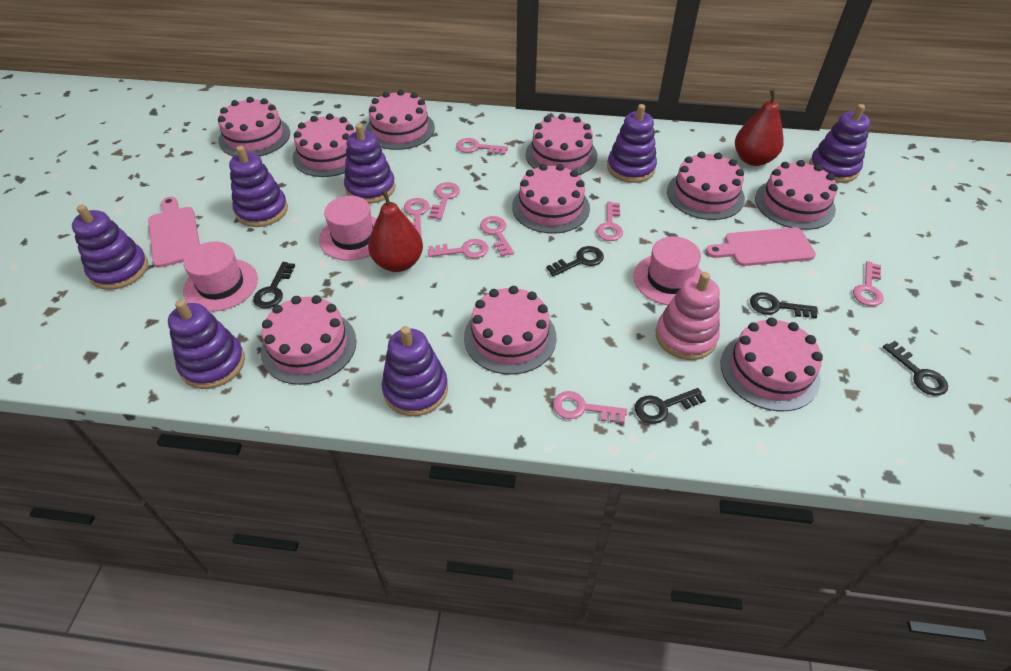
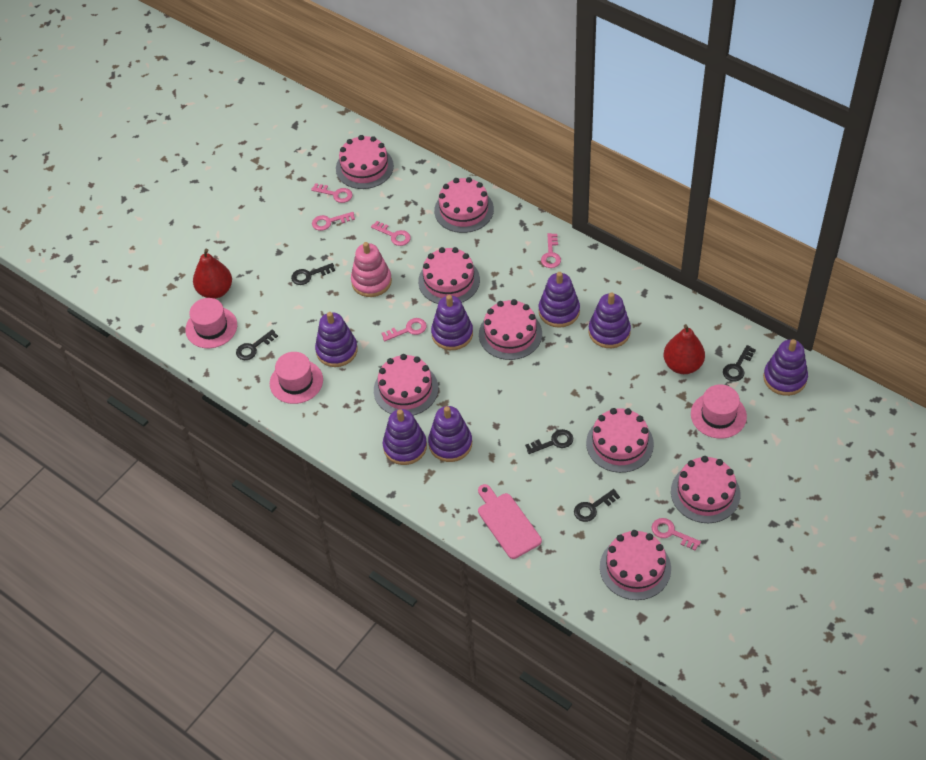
pink cake: [218,97,290,157] [261,295,357,385] [292,114,355,177] [366,90,435,150] [464,286,557,374] [512,164,590,234] [526,114,597,175] [667,152,745,220] [720,317,823,411] [755,160,838,230] = 10 -> [336,135,394,189] [374,354,438,415] [418,247,480,304] [434,177,494,233] [479,299,542,360] [586,408,654,473] [600,530,671,600] [671,456,740,523] = 8
pink cutting board: [148,197,200,268] [706,227,816,266] = 2 -> [478,484,542,559] = 1
pink key: [404,198,430,236] [428,239,488,258] [429,182,460,220] [456,138,508,155] [480,216,514,257] [553,391,627,423] [597,202,623,241] [853,261,883,306] = 8 -> [311,183,353,203] [312,212,355,231] [371,221,411,246] [381,318,427,341] [541,233,561,268] [652,518,701,551] = 6

